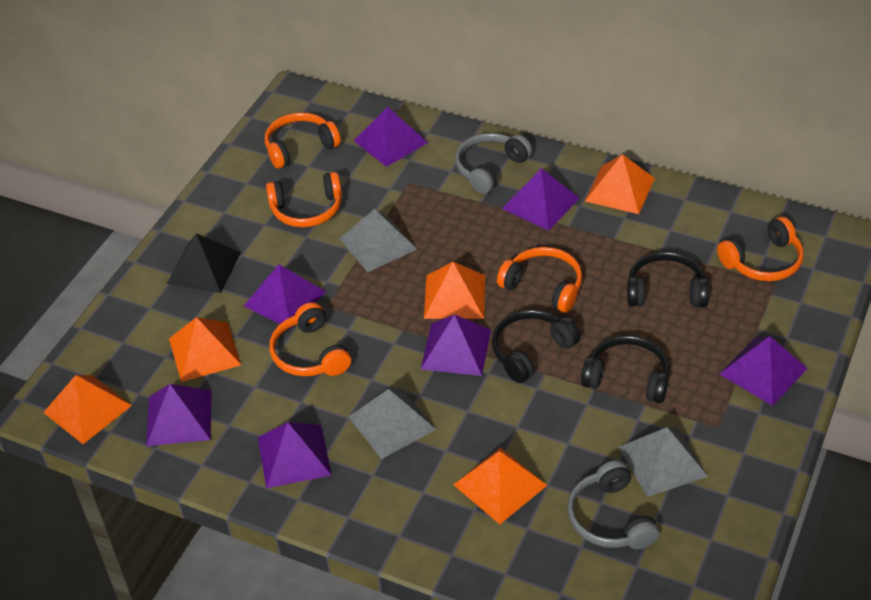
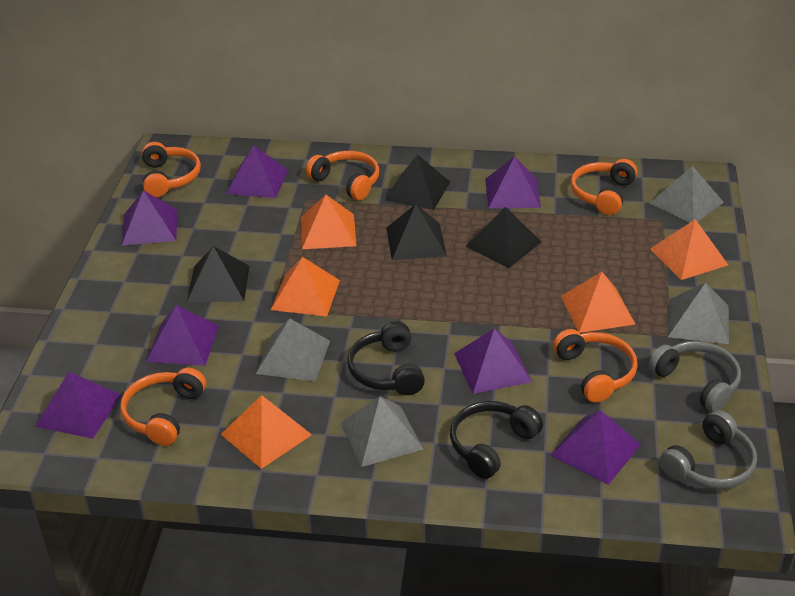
black headphones: [492,309,581,383] [581,335,669,403] [627,251,709,307] = 3 -> [347,321,425,395] [450,401,543,479] = 2
black pyramid: [167,233,241,293] = 1 -> [187,246,249,302] [385,154,450,210] [386,204,447,260] [465,207,541,268] = 4
grey pyramid: [339,209,417,272] [349,389,436,459] [619,427,708,497] = 3 -> [256,318,330,381] [340,396,423,467] [650,166,724,223] [668,283,729,344] = 4

